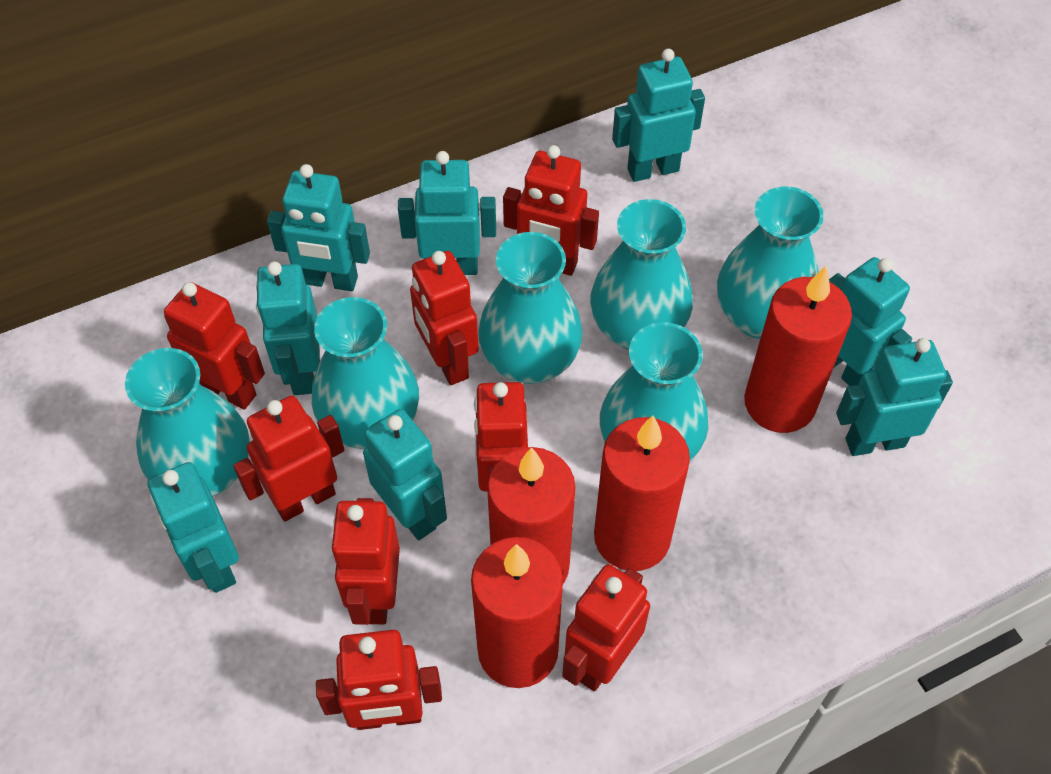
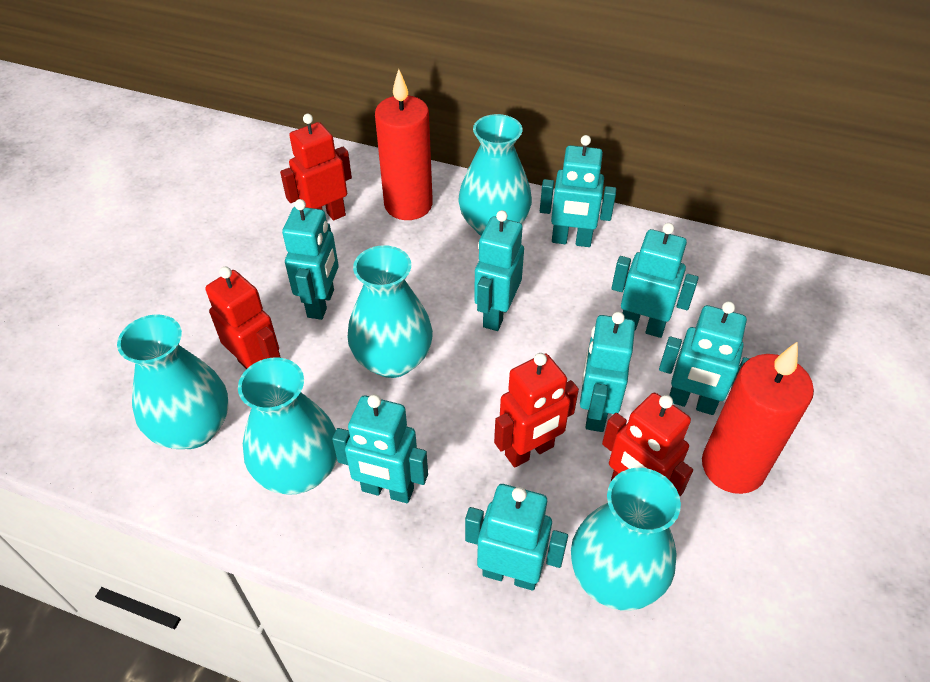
red candle: [471,537,563,688] [487,447,575,584] [594,416,690,571] [744,266,852,433] = 4 -> [375,69,433,220] [702,342,814,494] = 2
red robot: [164,282,265,410] [233,396,344,522] [316,630,442,730] [331,498,400,625] [410,251,479,385] [474,382,528,492] [503,145,599,276] [562,564,650,691] = 8 -> [205,267,281,369] [280,114,352,220] [494,353,579,468] [602,393,693,496] = 4
turquoise vase: [125,348,249,497] [312,297,419,449] [478,232,583,384] [590,199,693,350] [600,322,708,462] [717,186,824,339] = 6 -> [117,315,228,449] [238,357,337,495] [347,245,433,378] [458,114,532,236] [571,468,681,611] = 5

